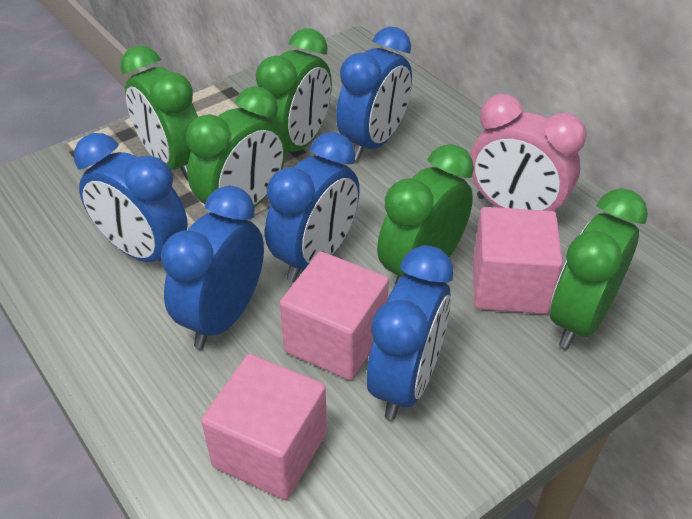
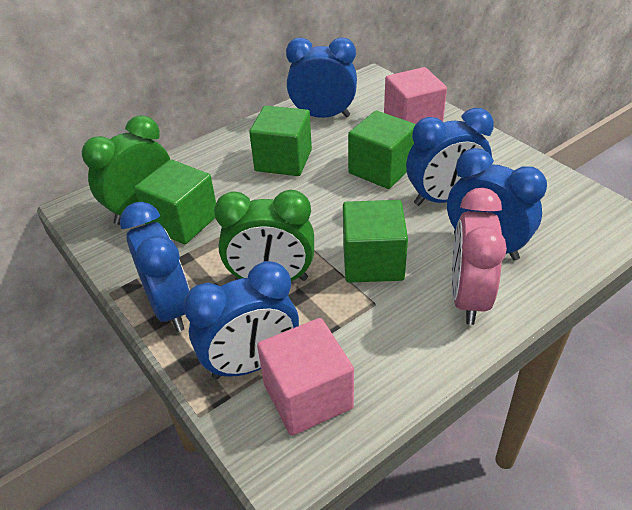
green clock: [120,46,198,181] [186,86,286,207] [256,28,332,152] [377,144,474,286] [550,189,648,348] = 5 -> [82,115,170,225] [214,190,314,281] = 2
green cube: none = 0 -> [134,159,216,245] [249,106,312,176] [343,200,408,283] [348,111,416,189] = 4
pink cube: [201,354,327,500] [280,251,389,380] [473,207,563,314] = 3 -> [257,318,354,436] [384,67,447,124] = 2

